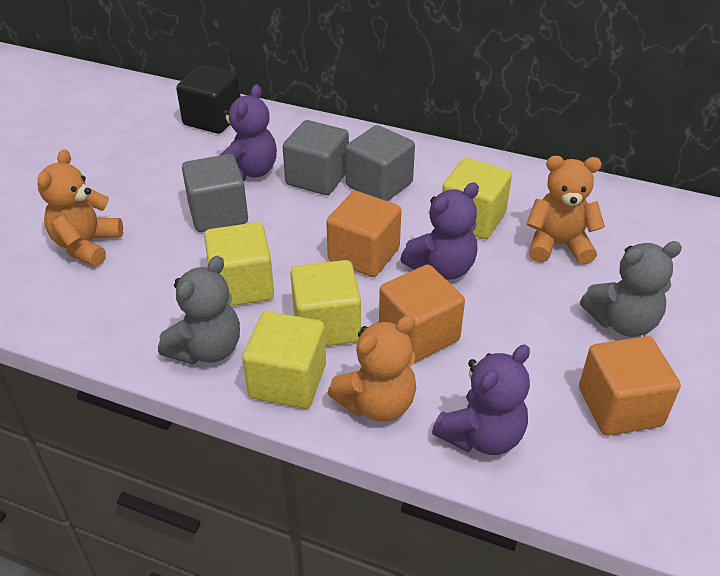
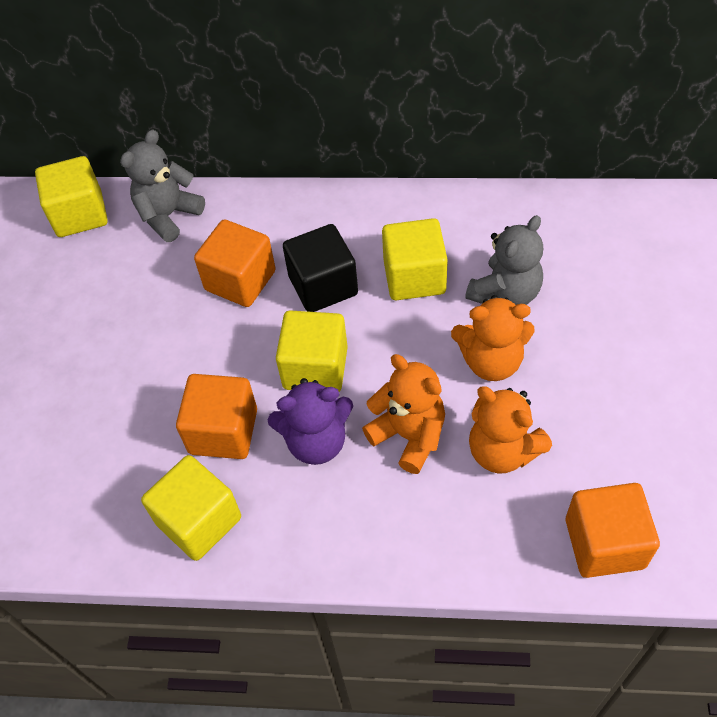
grey cube: [182,154,248,232] [283,120,349,195] [345,125,415,201] = 3 -> none = 0
purple teddy bear: [219,84,277,181] [400,183,479,280] [432,345,530,455] = 3 -> [268,378,353,465] = 1

